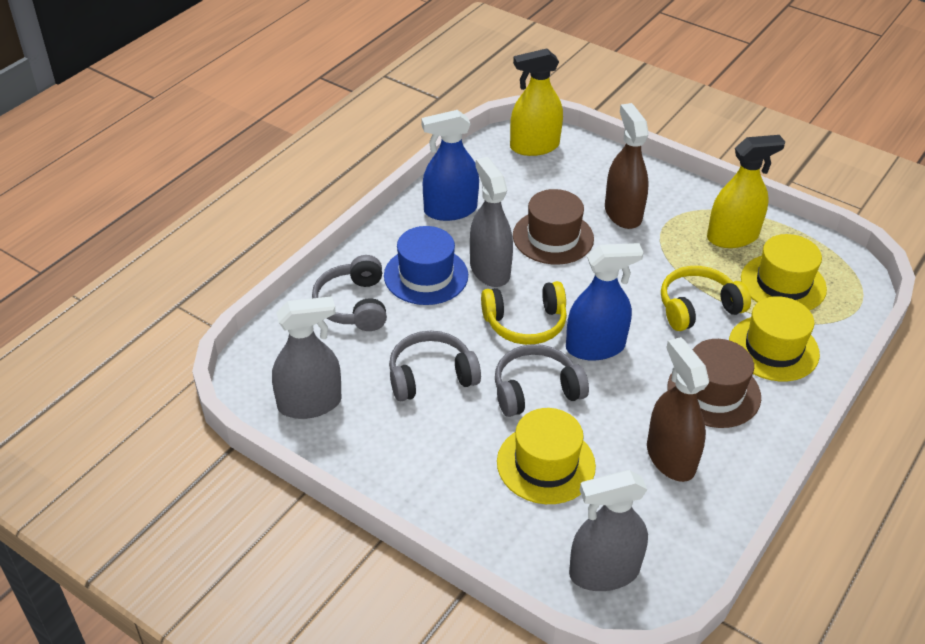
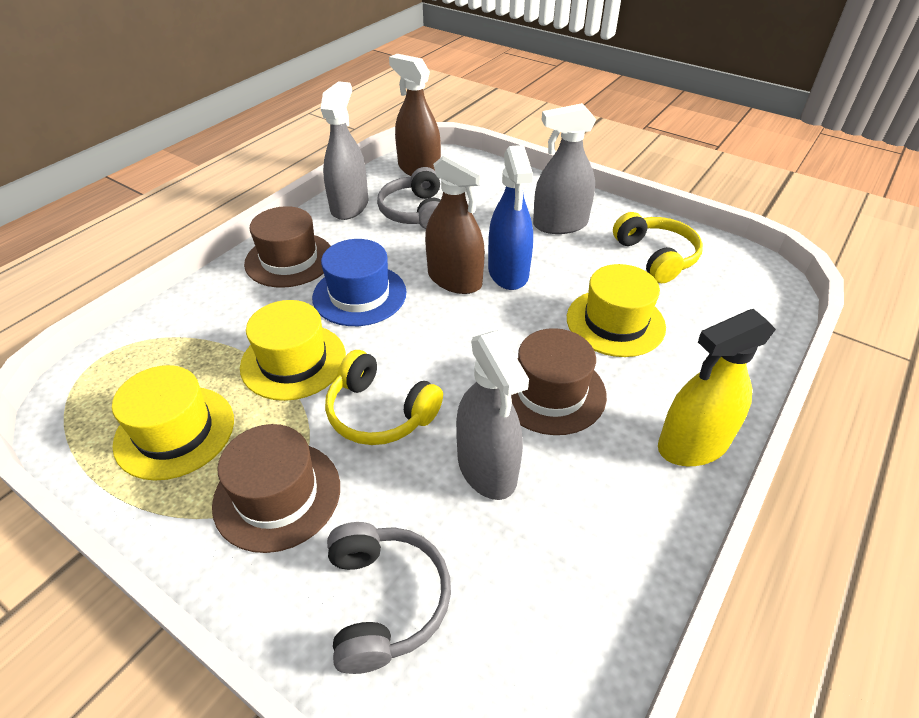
blue spray bottle: [421,110,479,221] [566,243,644,361] = 2 -> [488,145,533,290] = 1
brown hat: [513,189,594,264] [668,339,761,428] = 2 -> [212,424,340,553] [244,206,331,288] [511,328,607,435] = 3
grey headphones: [312,255,387,331] [389,331,481,401] [495,344,589,417] = 3 -> [327,522,451,674] [377,167,440,229] = 2
yellow spray bottle: [510,48,563,156] [707,135,785,248] = 2 -> [658,309,776,466] = 1

